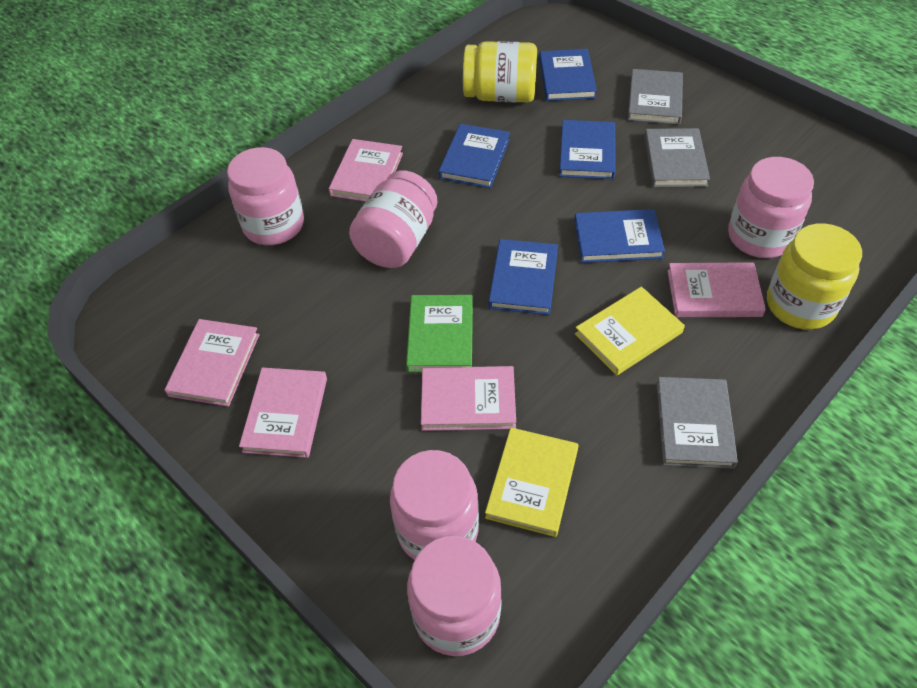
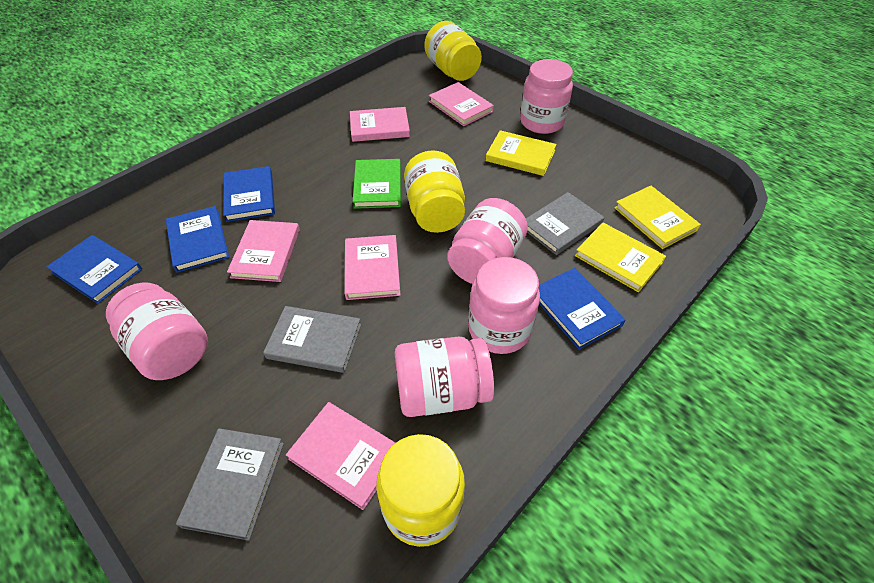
blue book: [438,124,510,188] [488,239,558,315] [539,49,597,101] [559,120,615,179] [574,209,665,263] = 5 -> [46,235,142,304] [166,206,229,273] [223,166,275,222] [539,268,625,350] = 4
yellow book: [485,427,579,537] [575,287,685,376] = 2 -> [486,130,557,176] [575,223,666,292] [614,186,701,249] = 3
yellow jar: [463,41,537,103] [767,223,862,330] = 2 -> [376,434,465,547] [404,150,465,233] [424,21,482,81] = 3

